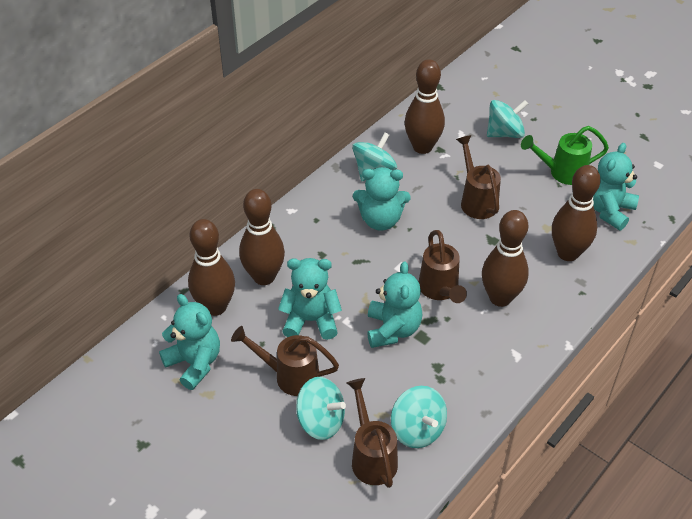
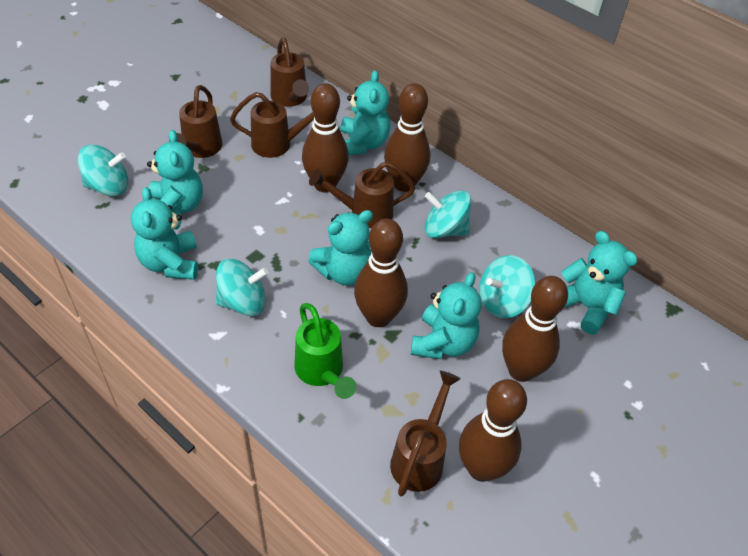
brown watering can: [231,326,339,396] [347,378,398,488] [419,230,467,303] [456,135,501,219] = 4 -> [169,85,223,158] [230,92,314,158] [270,37,309,107] [309,162,415,228] [390,371,461,497] = 5
turquoise teddy bear: [159,294,220,390] [278,258,342,340] [353,167,411,231] [367,261,422,348] [593,143,639,230] = 5 -> [131,187,198,280] [147,130,203,215] [308,210,373,285] [340,70,390,155] [411,272,482,359] [561,231,638,335] = 6

